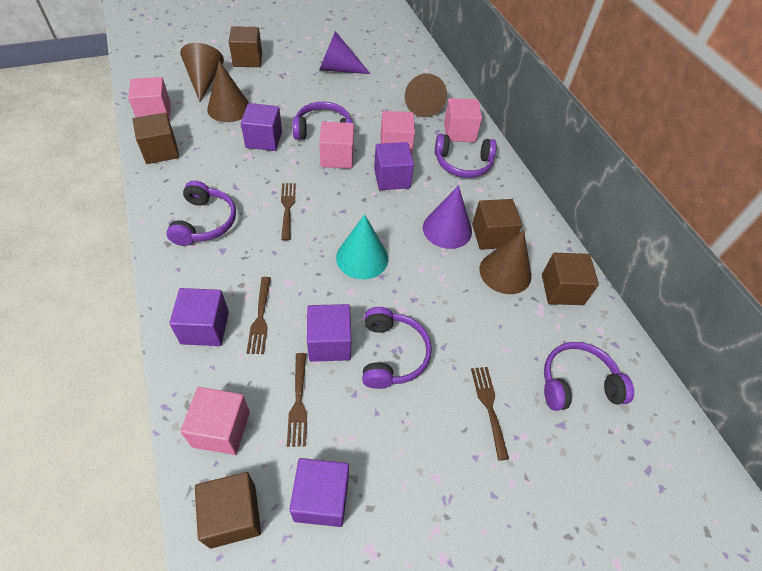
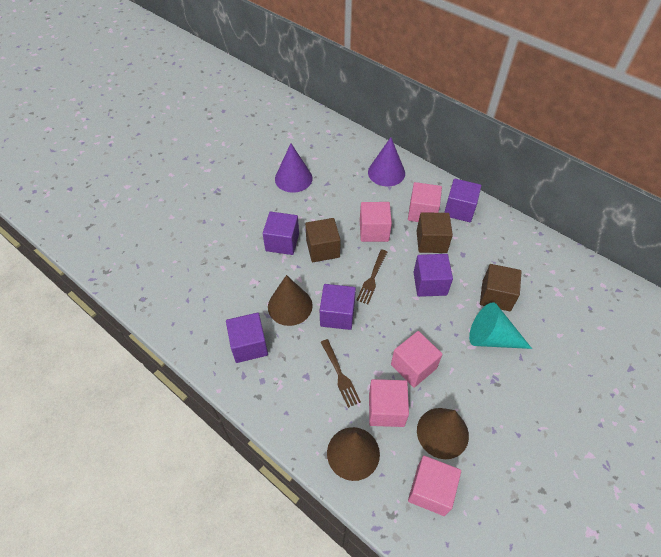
brown cone: [180,43,224,102] [207,61,249,122] [405,73,447,117] [480,230,531,294] = 4 -> [268,275,313,326] [327,427,380,481] [417,408,469,459] = 3
brown cube: [132,113,179,164] [195,472,261,549] [229,26,262,67] [472,199,522,250] [542,253,599,305] = 5 -> [305,218,341,262] [417,212,453,253] [480,264,522,311] = 3
brown fork: [247,277,271,354] [281,183,296,240] [287,353,307,447] [471,367,509,461] = 4 -> [321,339,361,408] [356,249,387,304] = 2
purple headphones: [167,181,236,246] [293,102,352,140] [362,307,432,389] [435,134,497,178] [544,342,634,411] = 5 -> none = 0

